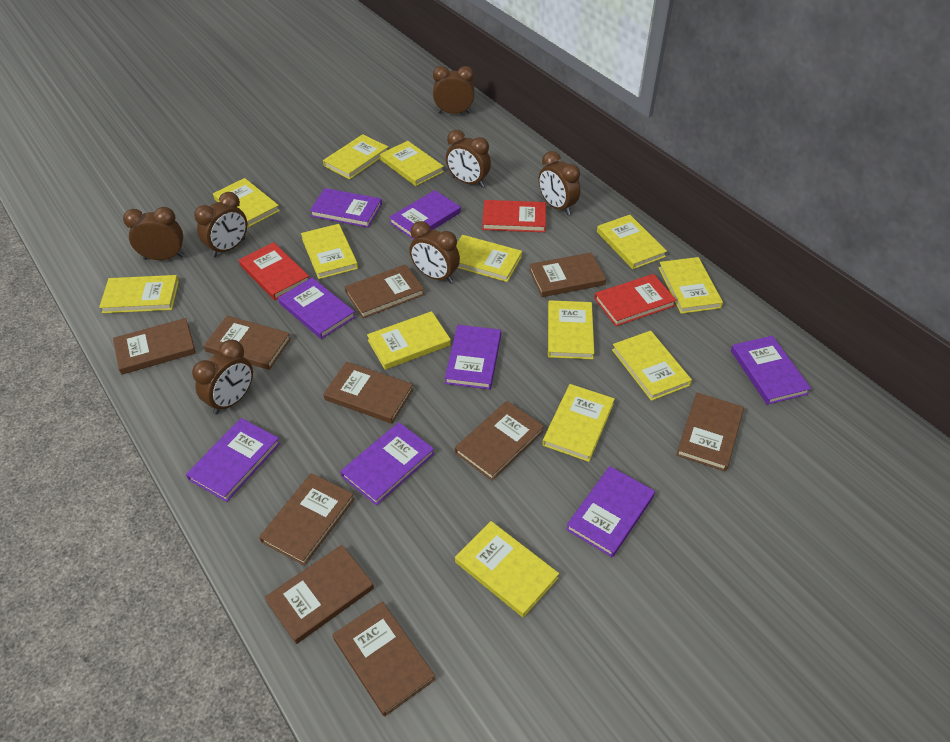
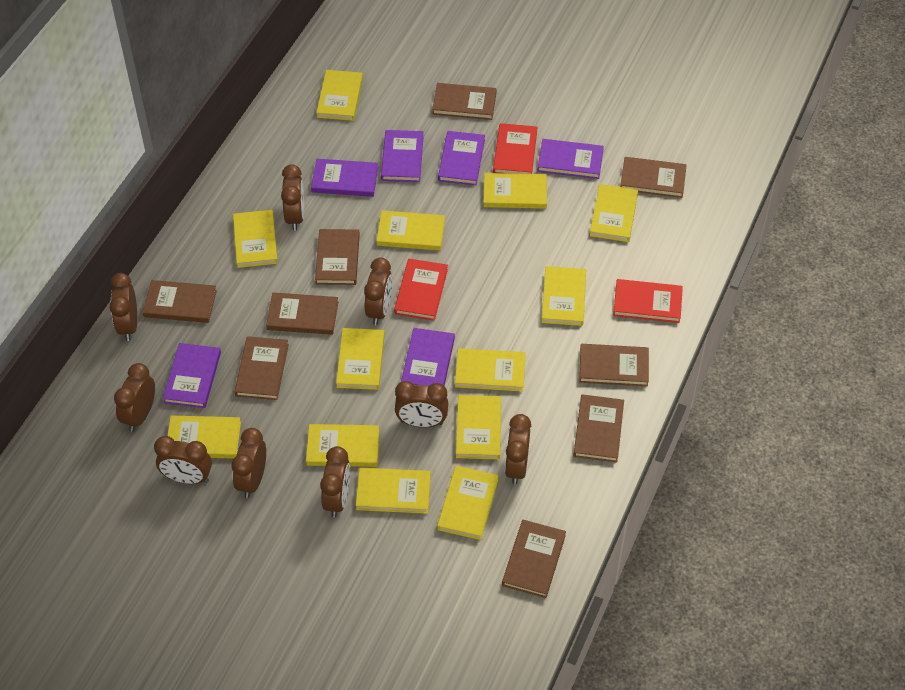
brown book: [113,318,196,375] [204,316,291,370] [259,473,355,566] [265,545,374,644] [323,362,413,424] [333,601,435,717] [345,264,425,318] [455,401,544,481] [529,252,606,297] [676,393,744,471] = 10 -> [143,280,217,323] [234,336,289,400] [266,292,338,335] [315,229,360,285] [432,83,497,120] [502,520,566,598] [573,394,624,462] [579,344,649,386] [620,157,687,198] = 9
brown clock: [123,207,184,260] [192,340,253,415] [194,192,247,257] [409,221,460,283] [433,66,475,114] [446,130,491,187] [539,151,580,215] = 7 -> [109,273,137,341] [114,363,155,432] [154,436,212,484] [231,428,266,498] [281,164,304,231] [320,446,350,518] [364,257,392,325] [395,381,448,428] [505,414,531,485] = 9
purple book: [186,418,281,502] [278,277,355,339] [310,188,382,228] [340,422,434,506] [389,190,461,239] [445,325,501,389] [566,466,655,557] [731,336,811,405] = 8 -> [163,343,221,408] [311,159,378,197] [381,130,424,182] [401,328,455,386] [438,131,485,185] [537,139,604,179] = 6

